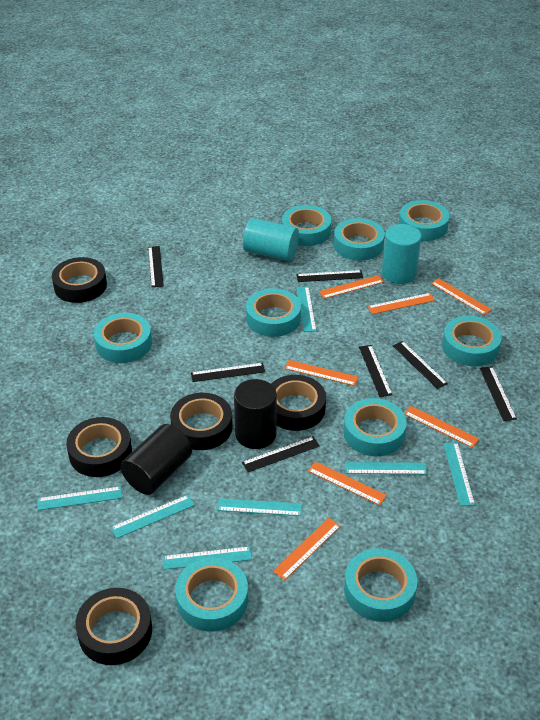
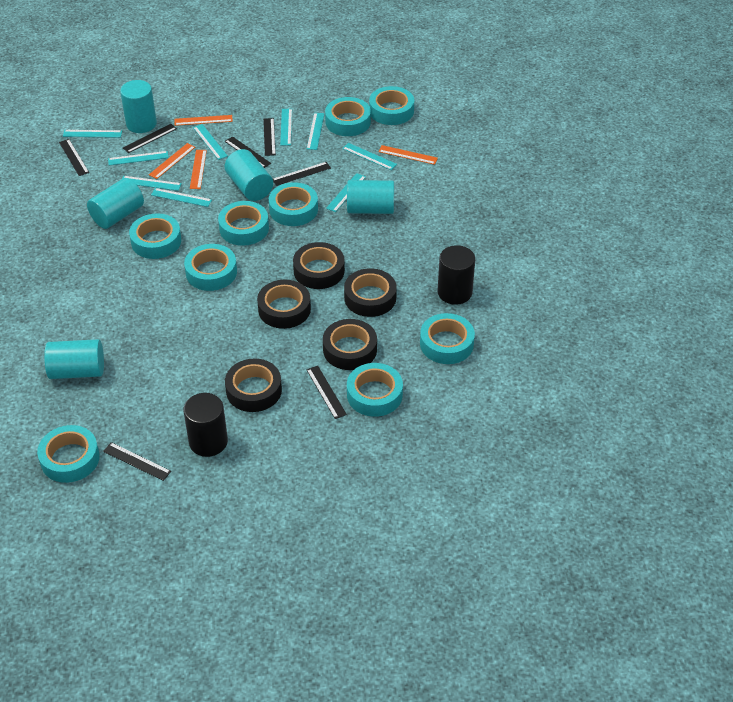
orange ruler: [273,518,341,580] [284,360,358,386] [308,461,387,505] [319,275,384,299] [368,293,435,314] [404,406,479,448] [431,278,492,315] = 7 -> [149,143,195,179] [175,115,233,126] [190,150,207,189] [378,145,438,165] = 4
turquoise cylinder: [243,218,299,261] [382,224,421,284] = 2 -> [44,339,104,379] [87,178,144,229] [120,80,157,133] [225,149,273,201] [347,180,394,214] = 5
turquoise ruler: [38,486,122,510] [111,495,194,538] [163,546,252,570] [217,498,302,516] [297,286,316,332] [345,462,427,474] [443,442,475,506] = 7 -> [63,130,122,138] [108,151,169,165] [122,176,182,191] [151,188,212,207] [193,124,228,160] [280,109,292,145] [307,113,325,150] [326,173,366,212] [342,143,397,170] = 9

